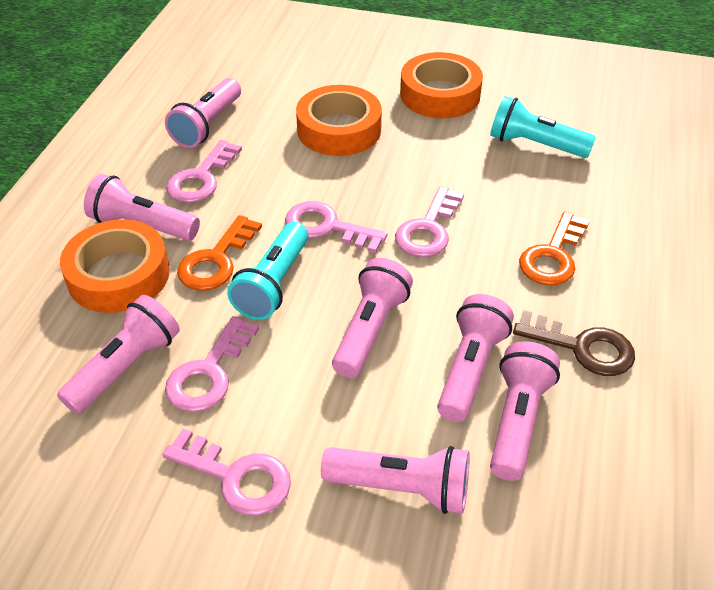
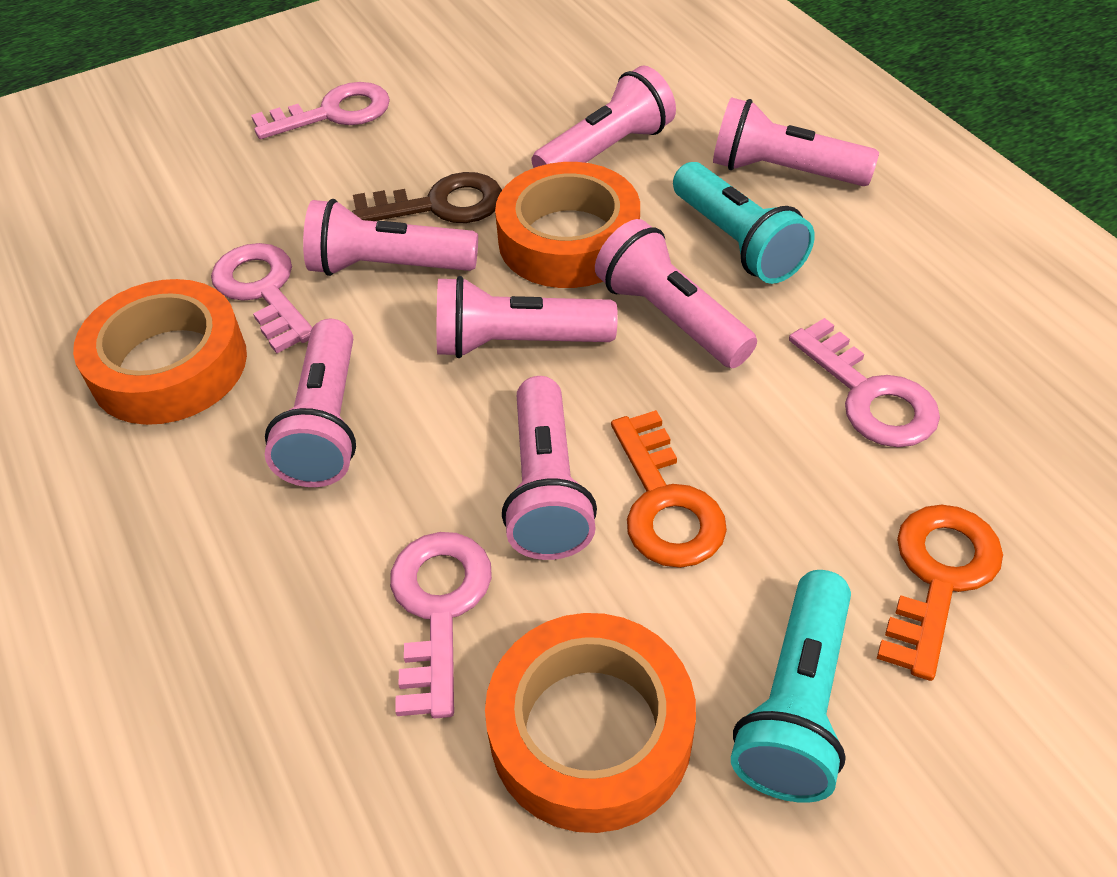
pink key: [163,429,291,516] [165,316,259,412] [166,140,242,203] [285,201,387,253] [395,186,464,257] = 5 -> [211,243,312,353] [251,82,390,139] [390,532,492,718] [789,318,940,447] = 4

